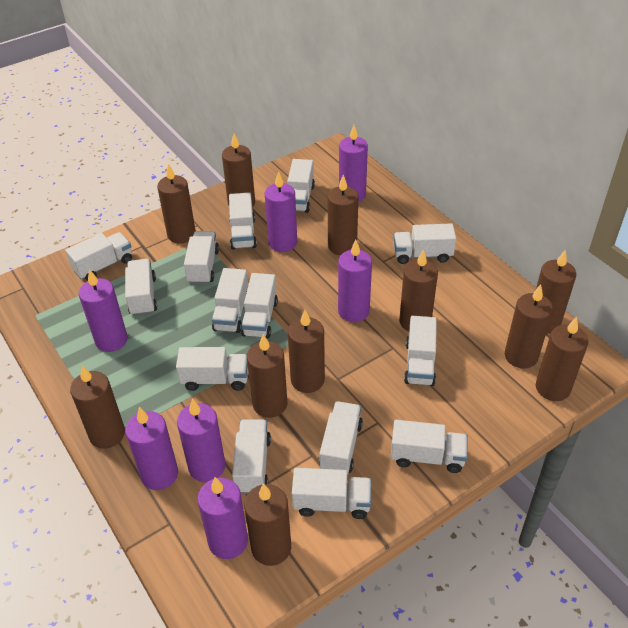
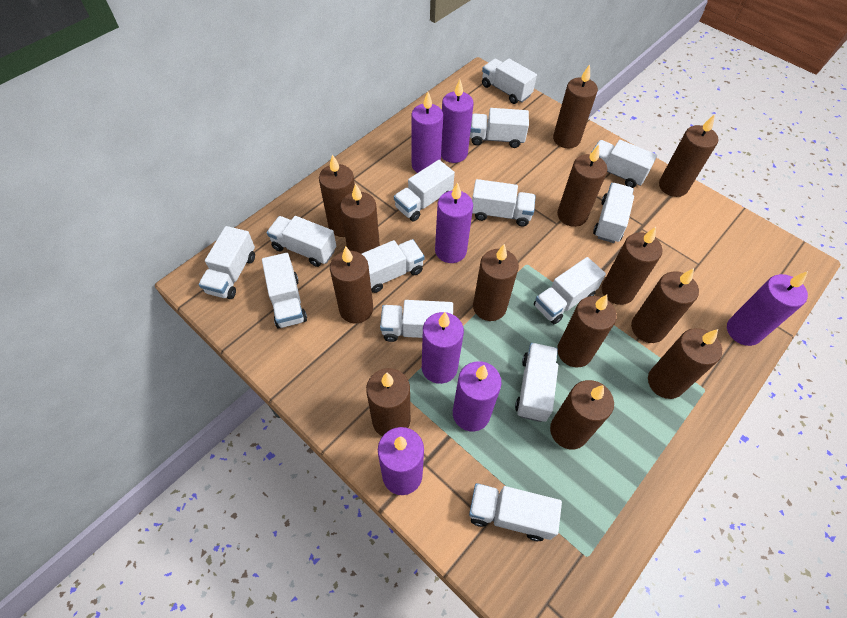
brown candle: [70,366,125,449] [157,163,196,244] [222,133,255,207] [244,483,291,566] [247,334,287,418] [288,310,325,393] [328,175,359,255] [399,250,438,331] [505,284,553,368] [536,250,576,333] [536,317,588,401] = 11 -> [319,154,355,237] [330,246,373,323] [340,183,380,254] [366,368,410,436] [473,244,519,321] [550,380,614,450] [553,64,598,149] [557,145,608,227] [557,295,617,367] [602,227,662,305] [631,268,699,343] [648,328,722,399] [659,114,718,197] = 13

